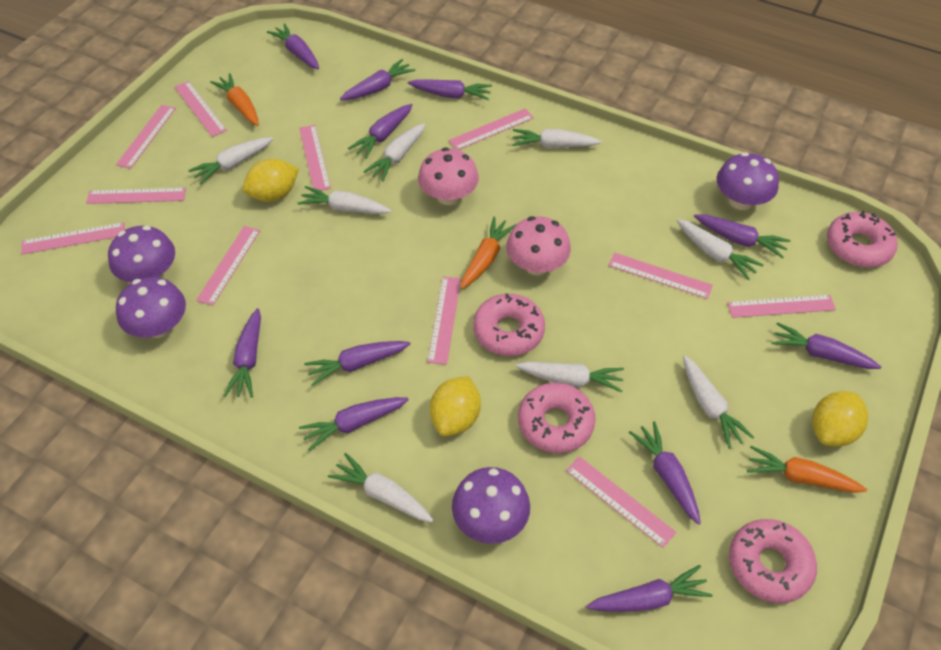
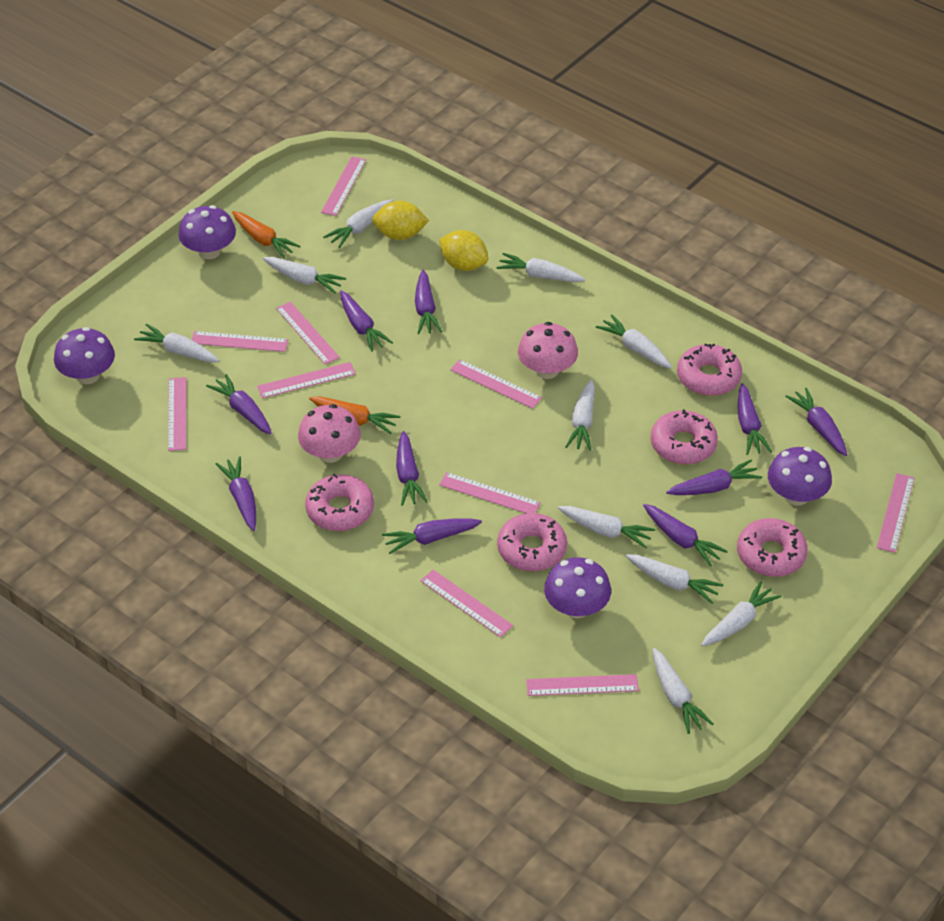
orange carrot: [210,73,259,126] [461,217,516,289] [747,446,867,493] = 3 -> [232,211,300,258] [309,396,401,434] = 2
pink donut: [473,293,545,356] [518,383,595,453] [729,519,817,603] [827,211,898,268] = 4 -> [305,474,374,531] [497,513,567,572] [651,409,718,465] [677,344,742,396] [737,518,808,577] = 5
pink ruler: [21,222,125,254] [86,188,186,204] [116,105,176,169] [175,81,227,137] [196,226,260,306] [299,125,331,191] [427,277,461,365] [448,109,534,150] [566,456,676,548] [608,252,713,299] [727,295,836,318] = 11 -> [168,377,186,451] [192,331,288,352] [257,362,356,398] [276,302,340,364] [321,156,366,216] [420,570,513,637] [439,472,541,513] [450,359,542,409] [526,674,639,696] [877,473,914,553] = 10
purple carrot: [224,308,261,398] [267,23,319,69] [299,397,409,451] [304,341,411,386] [340,59,415,100] [348,104,413,159] [408,79,492,101] [586,565,713,612] [629,421,701,525] [694,214,790,258] [772,322,881,369] = 11 -> [206,374,272,434] [215,456,256,531] [340,291,393,352] [382,519,482,554] [396,431,428,506] [415,270,442,334] [643,504,728,567] [666,459,762,495] [738,383,772,455] [785,388,847,456] = 10
white carrot: [188,137,274,185] [298,186,391,214] [328,453,434,523] [363,123,425,181] [512,129,602,148] [516,362,624,393] [677,219,764,280] [683,355,754,449] = 8 -> [134,324,220,362] [263,257,346,293] [323,199,394,248] [496,253,585,282] [558,506,655,548] [565,380,595,451] [596,315,672,369] [626,554,724,604] [653,648,713,734] [701,581,782,646] = 10
yellow lemon: [243,159,299,202] [430,376,481,436] [812,391,868,447] = 3 -> [372,201,429,240] [439,230,488,271] = 2

